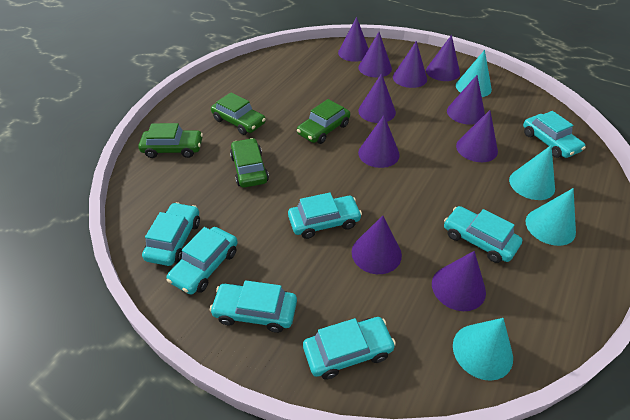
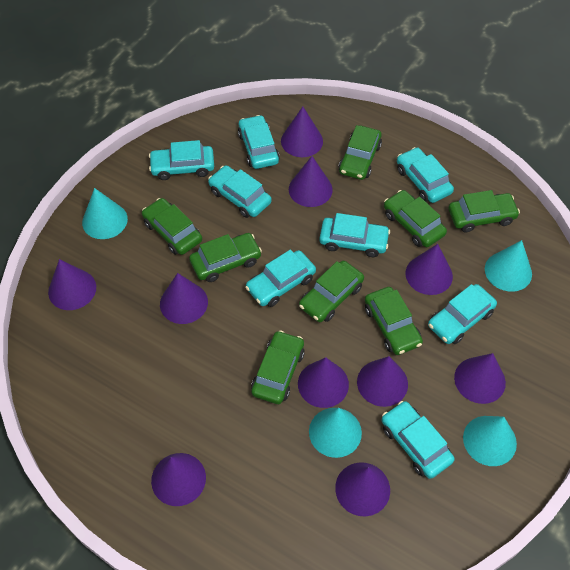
green car: [139,123,203,158] [211,92,266,135] [230,138,269,188] [297,99,350,144] = 4 -> [142,198,202,255] [189,233,262,282] [251,330,305,404] [299,261,364,322] [338,125,382,180] [365,287,423,355] [384,190,447,247] [448,190,520,232] = 8
turquoise car: [142,202,200,266] [167,227,238,295] [210,280,297,333] [288,193,362,239] [303,317,396,380] [444,206,522,263] [523,111,586,158] = 7 -> [149,140,214,180] [208,165,272,218] [238,115,280,169] [245,250,316,307] [319,213,390,257] [381,401,455,479] [397,147,454,203] [428,284,497,344] = 8

